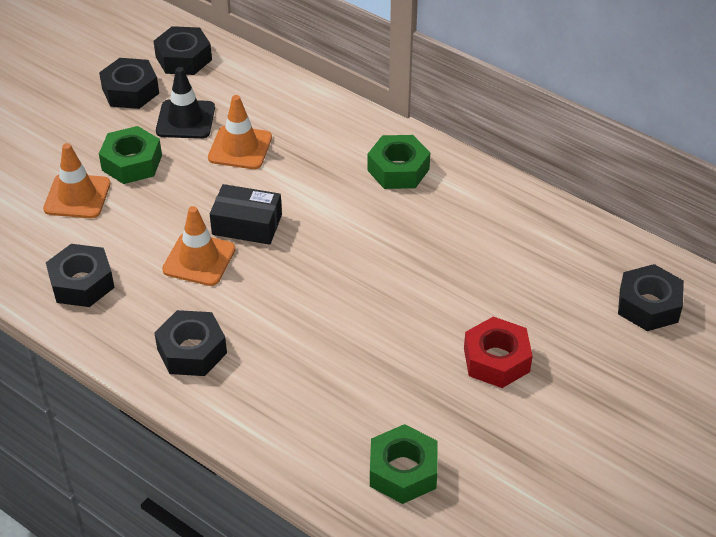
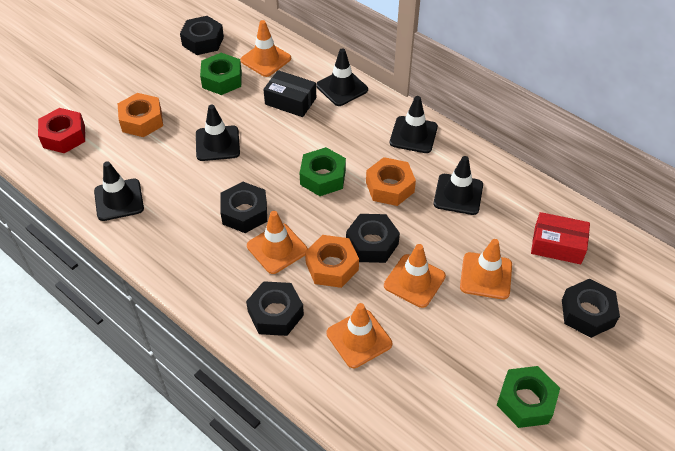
black traffic cone: [156,67,215,139] = 1 -> [94,161,144,221] [196,105,240,161] [316,49,368,106] [390,96,438,153] [434,156,483,215] = 5
orange nut: none = 0 -> [118,93,163,137] [305,235,359,288] [366,157,416,206] = 3
orange traffic cone: [43,143,110,218] [162,206,235,286] [208,95,272,169] = 3 -> [240,20,291,77] [247,211,308,274] [327,303,392,368] [384,244,446,308] [460,239,512,299] = 5
red box: none = 0 -> [531,212,590,264] = 1

